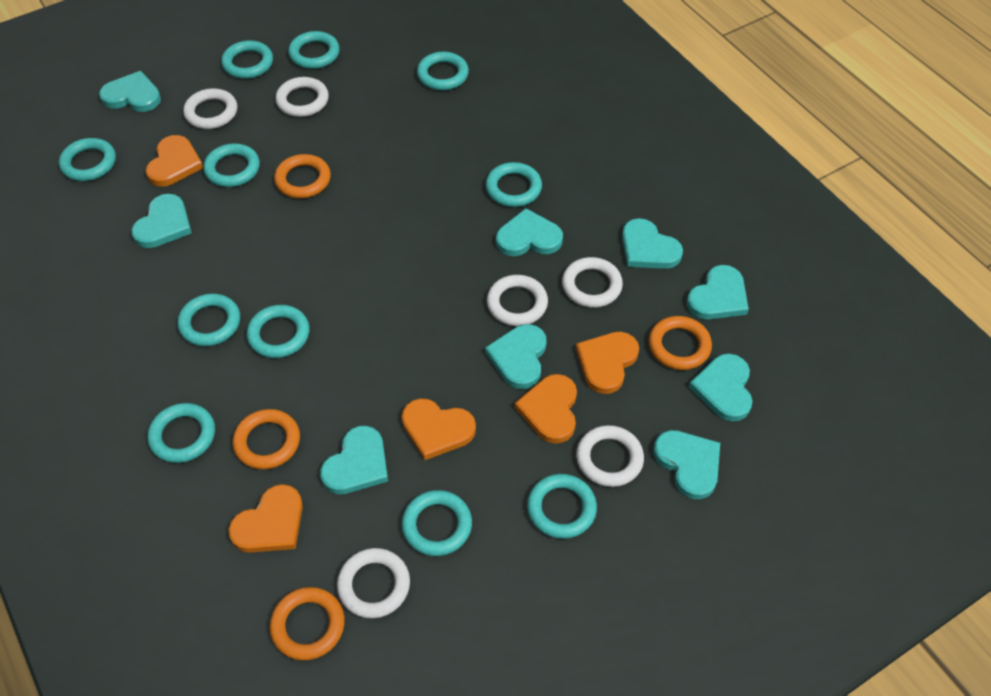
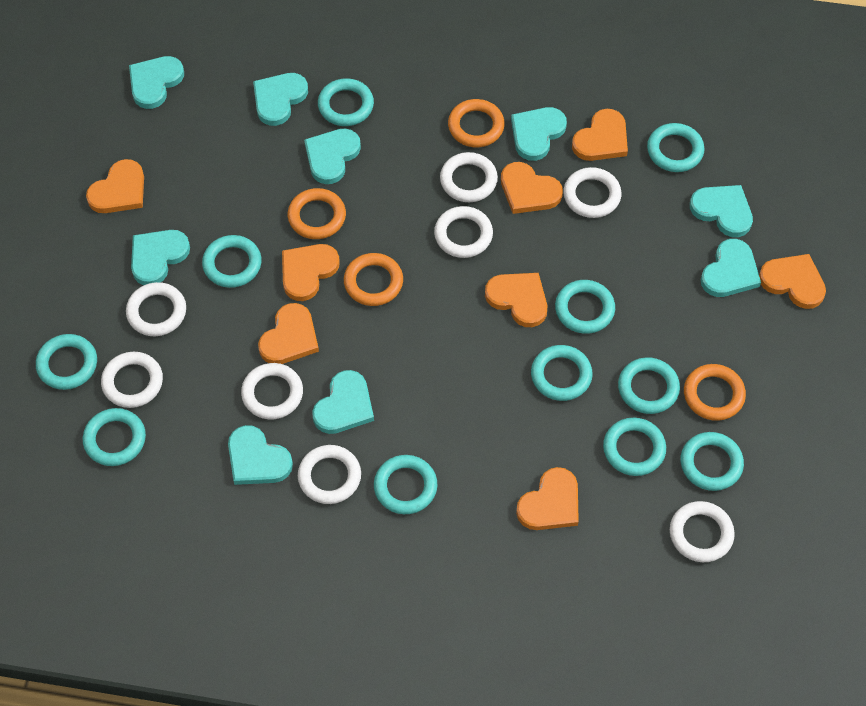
orange heart: [145,135,203,186] [228,484,303,553] [402,398,476,460] [515,374,577,444] [576,332,639,394] = 5 -> [86,159,144,213] [258,303,319,364] [282,244,340,301] [485,273,547,327] [501,162,563,214] [516,467,579,530] [572,109,628,161] [759,254,826,309] = 8
white ring: [183,88,237,129] [275,77,329,117] [337,548,410,618] [487,275,548,326] [562,257,623,308] [576,425,644,487] = 6 -> [101,352,163,408] [126,282,186,336] [241,363,303,419] [298,445,361,504] [434,206,493,258] [440,152,498,202] [563,167,621,218] [670,501,735,562] = 8

